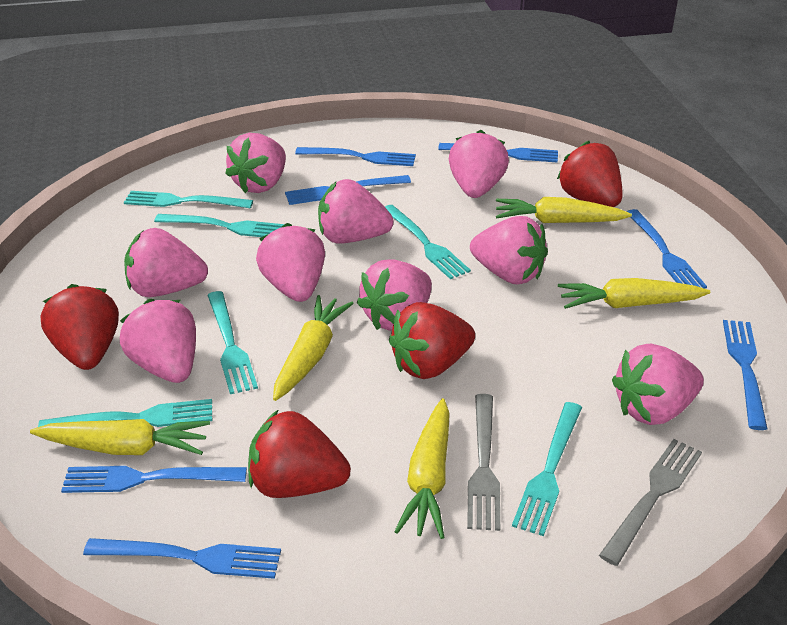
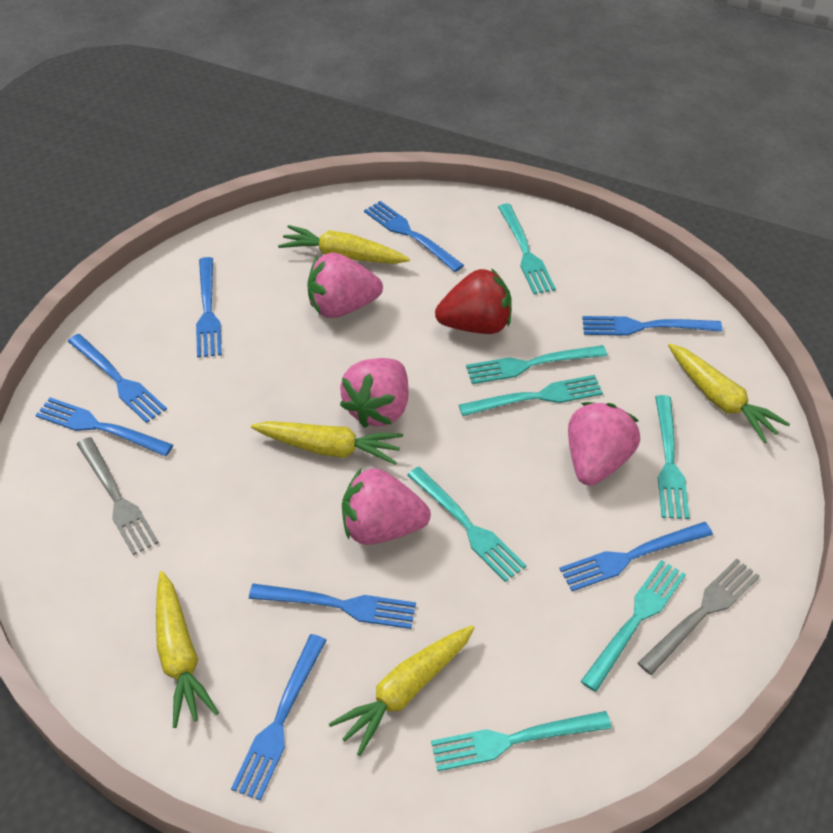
blue fork: [61,466,247,493] [83,538,281,579] [285,175,411,205] [295,147,416,166] [438,143,558,162] [626,209,707,289] [723,320,768,430] = 7 -> [36,397,173,456] [68,334,167,423] [196,257,222,358] [231,634,327,800] [249,584,416,629] [364,201,464,272] [559,522,713,591] [582,316,722,336] = 8
pink strawberry: [120,299,196,383] [124,228,208,297] [225,133,286,193] [256,223,325,302] [318,179,394,244] [357,259,432,331] [449,130,509,198] [470,216,548,285] [612,344,704,425] = 9 -> [307,253,383,318] [340,358,408,428] [342,468,431,545] [568,402,640,486] = 4
red strawberry: [41,284,119,370] [248,409,351,498] [389,302,475,379] [557,141,623,207] = 4 -> [435,268,512,334] = 1
turquoise fork: [38,399,212,427] [124,191,253,208] [154,214,285,237] [207,291,258,394] [385,205,471,279] [512,402,582,536] = 6 -> [407,467,526,582] [431,711,612,771] [459,375,603,416] [466,345,607,384] [498,204,556,294] [580,560,686,692] [655,395,690,519] = 7

